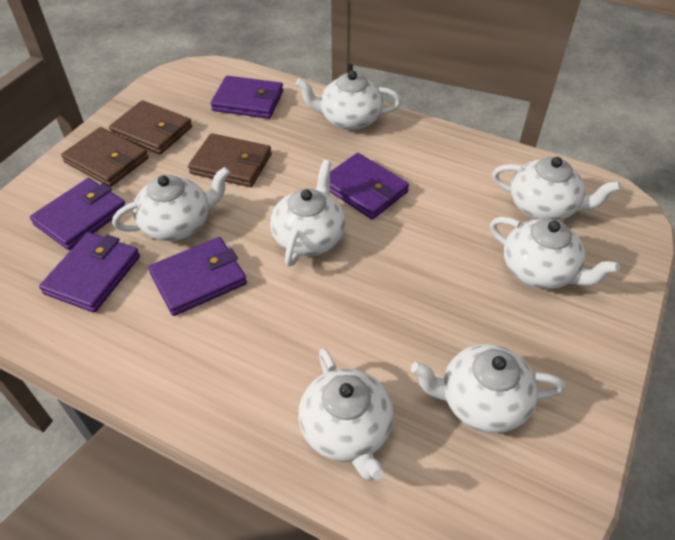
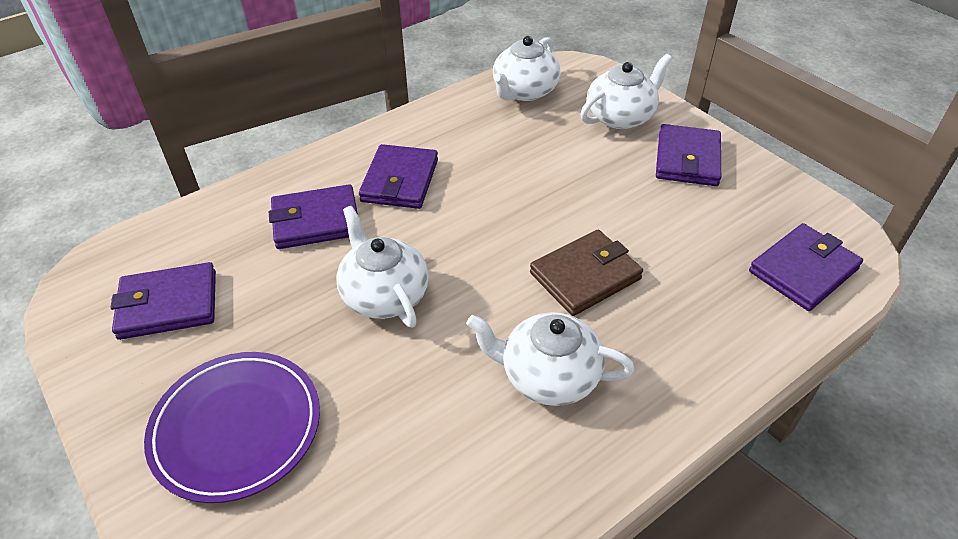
brown wallet: [61,127,149,187] [109,100,192,154] [188,133,272,187] = 3 -> [530,230,643,316] = 1
purple plate: none = 0 -> [144,352,320,503] = 1
white teapot: [112,167,230,241] [270,160,346,267] [296,70,401,130] [298,348,394,480] [411,344,565,433] [490,217,620,289] [492,157,621,221] = 7 -> [336,206,429,328] [466,312,634,406] [493,36,560,101] [580,54,672,129] = 4

